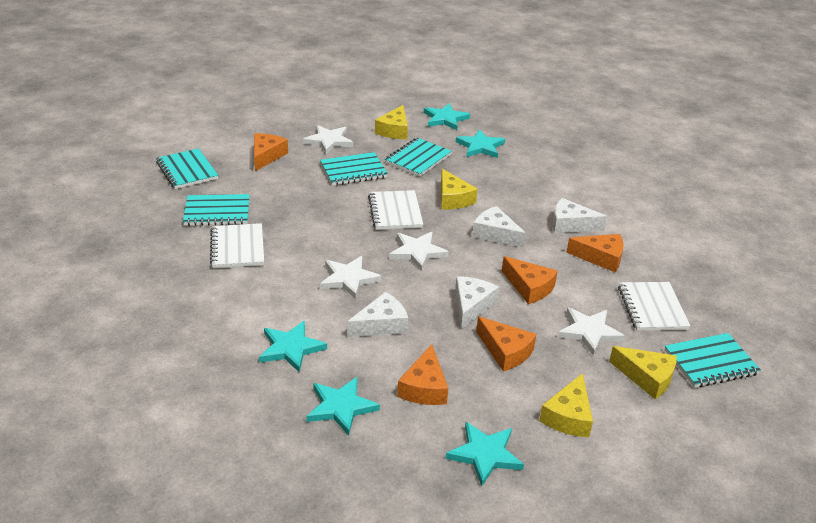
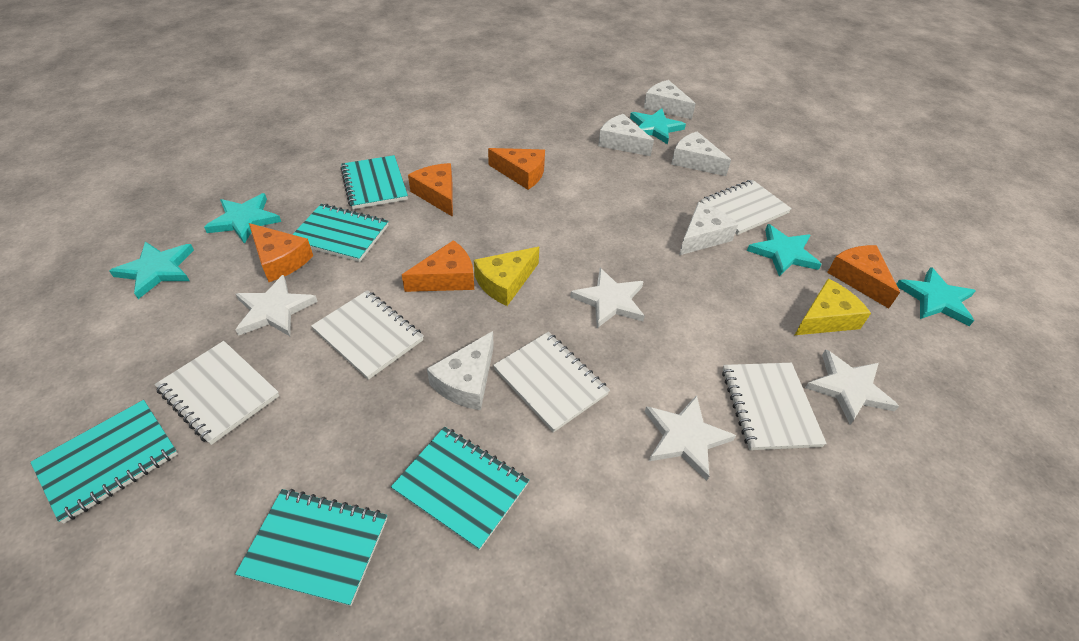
white cheese: [347,292,408,337] [455,276,499,329] [472,206,526,248] [553,198,607,233] = 4 -> [427,331,494,410] [598,114,654,156] [644,80,696,119] [671,132,731,176] [679,202,738,255] = 5
white notebook: [210,223,264,268] [368,190,423,230] [618,282,691,331] = 3 -> [155,341,279,445] [311,290,424,380] [493,332,610,433] [701,180,792,235] [722,363,827,450] = 5
yellow cheese: [375,105,408,139] [441,169,478,209] [539,373,593,437] [609,346,677,399] = 4 -> [474,247,539,306] [795,279,871,335] = 2

